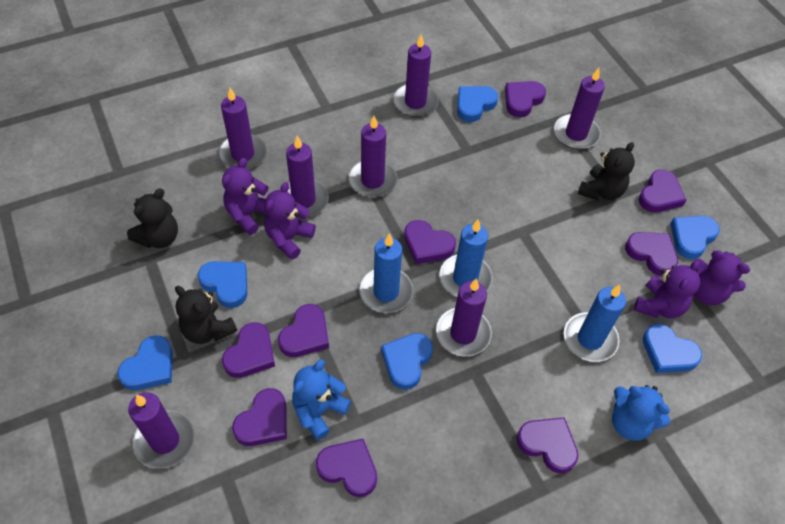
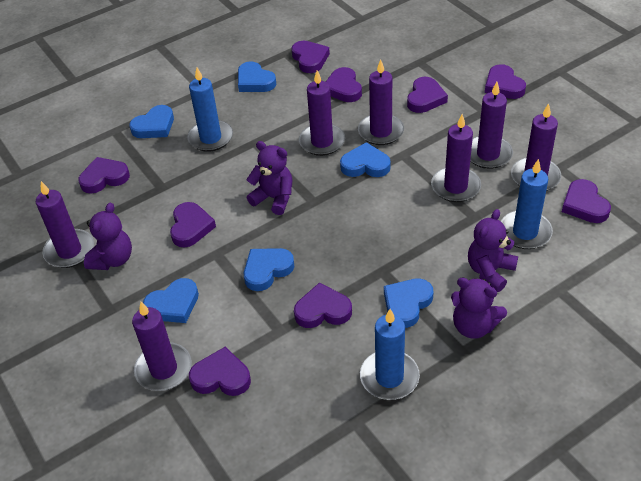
black teddy bear: [127,189,178,248] [175,286,237,344] [578,142,635,201] = 3 -> none = 0
blue teddy bear: [292,359,351,440] [612,385,670,441] = 2 -> none = 0

